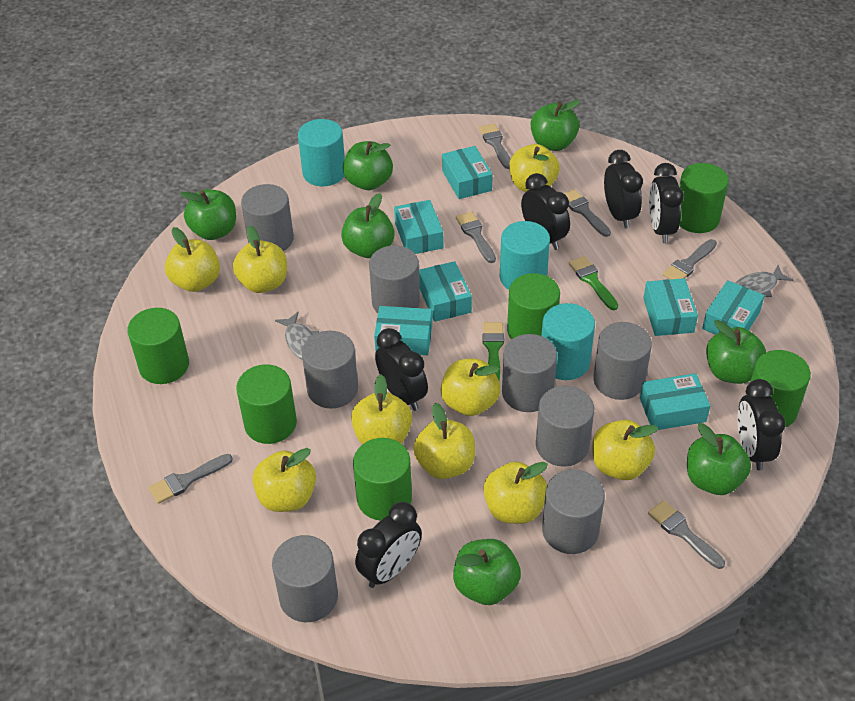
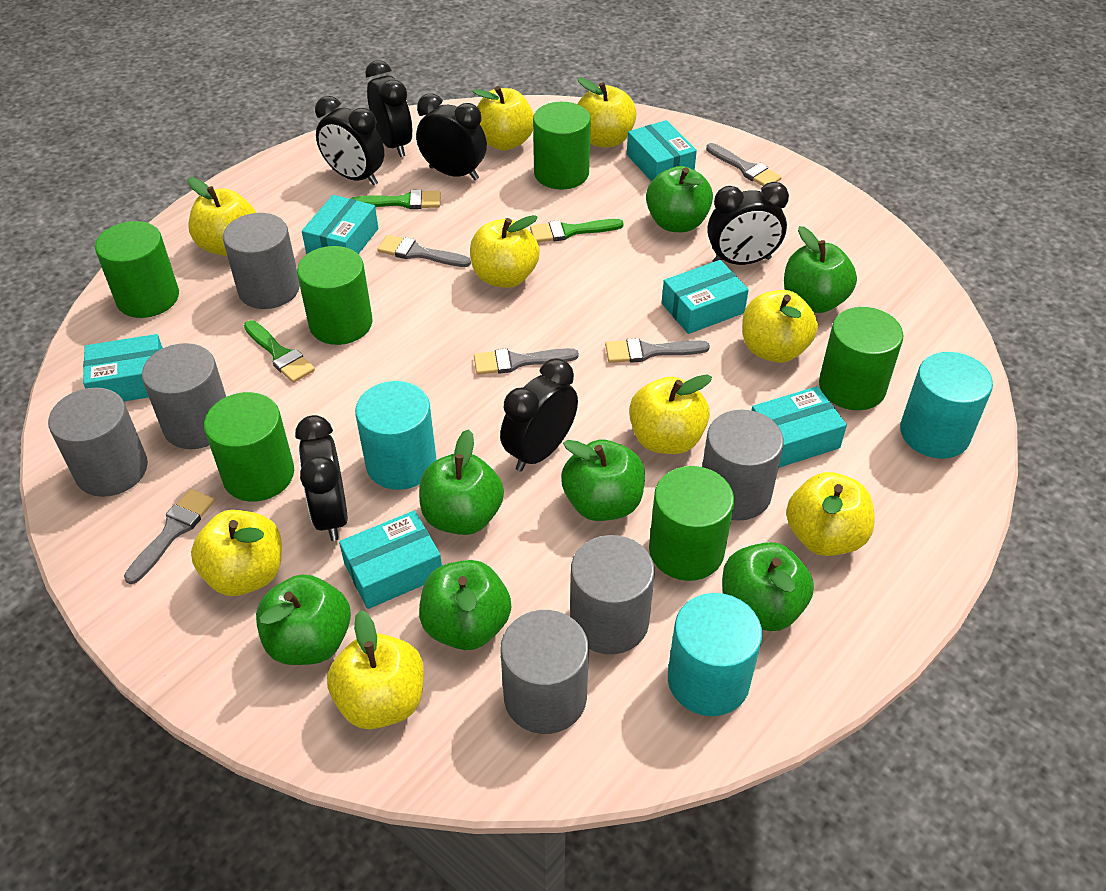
green brush: [483,322,504,380] [569,256,618,310] = 2 -> [244,320,315,383] [351,190,441,209] [530,219,624,243] = 3
grey brush: [149,454,233,504] [456,211,496,263] [479,123,510,169] [564,189,611,237] [648,500,725,569] [663,239,717,280] = 6 -> [124,489,215,584] [377,235,471,267] [474,348,579,375] [605,338,710,363] [706,143,782,186] = 5
grey cylinder: [241,184,294,251] [272,535,338,622] [302,331,358,409] [369,245,420,313] [502,334,557,412] [536,386,594,467] [542,469,605,554] [593,322,652,400] = 8 -> [48,388,148,497] [142,343,226,449] [223,213,300,309] [500,610,589,734] [570,535,655,654] [702,410,784,520] = 6
grey fish: [275,312,319,359] [735,265,794,297] = 2 -> none = 0
turquoise box: [374,306,432,355] [394,200,443,254] [419,261,472,322] [442,146,493,199] [640,373,711,430] [643,278,698,336] [702,280,765,335] = 7 -> [83,334,163,402] [302,195,378,254] [339,510,442,609] [627,120,697,182] [662,260,749,334] [751,386,847,468] = 6

